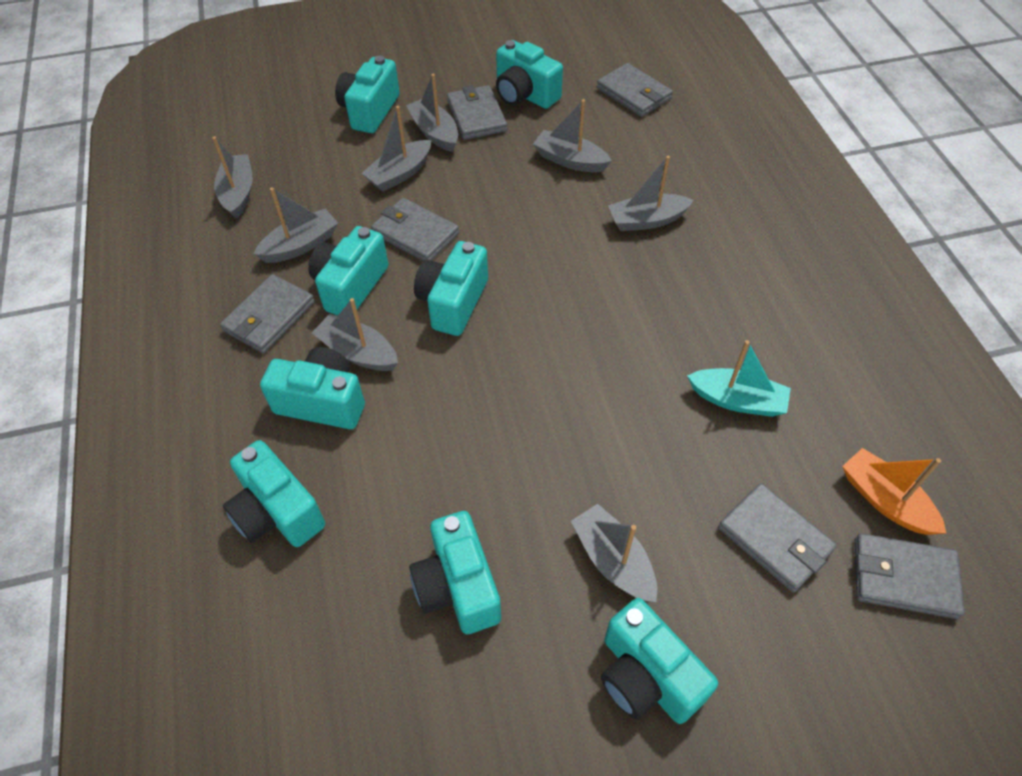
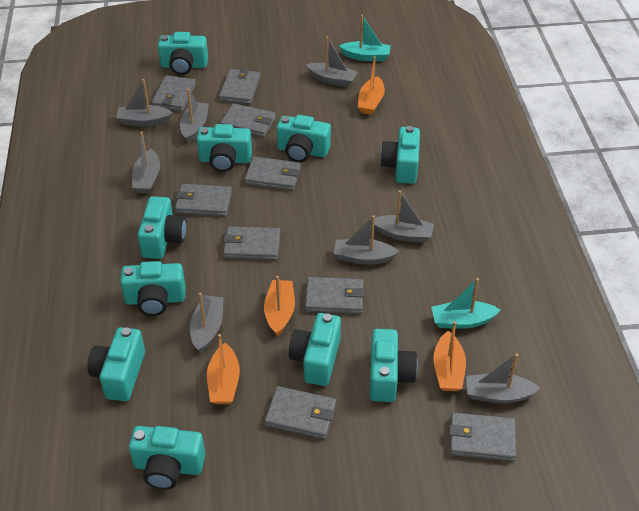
grey wallet: [220,274,315,353] [371,198,459,261] [447,85,507,140] [597,63,673,117] [718,483,837,593] [854,533,965,619] = 6 -> [151,75,196,112] [175,184,232,216] [219,68,260,104] [220,103,276,137] [223,226,281,260] [245,157,301,191] [265,386,336,439] [305,277,365,314] [449,412,516,461] = 9
orange boat: [842,448,946,535] = 1 -> [207,334,240,404] [264,276,295,336] [358,56,385,115] [433,321,466,391] = 4
turquoise boat: [687,340,791,417] = 1 -> [339,15,391,61] [431,278,500,329] = 2
turquoise camera: [223,440,325,547] [260,347,365,429] [308,226,388,316] [335,56,400,133] [409,511,501,635] [414,241,488,336] [496,40,563,109] [601,598,718,724] = 8 -> [87,327,145,401] [120,261,186,316] [129,426,205,489] [138,196,186,259] [158,32,208,75] [197,124,252,172] [277,115,331,162] [289,313,341,386] [370,329,418,402] [380,126,420,184] = 10

